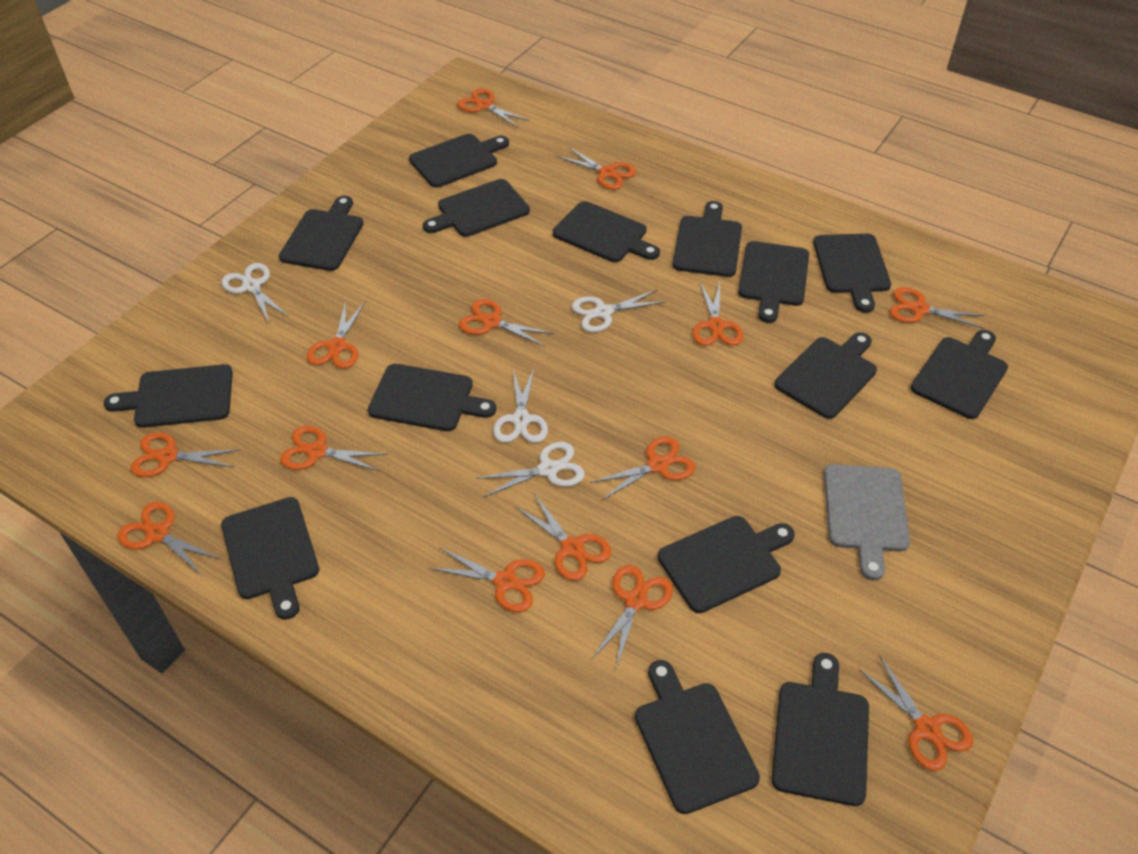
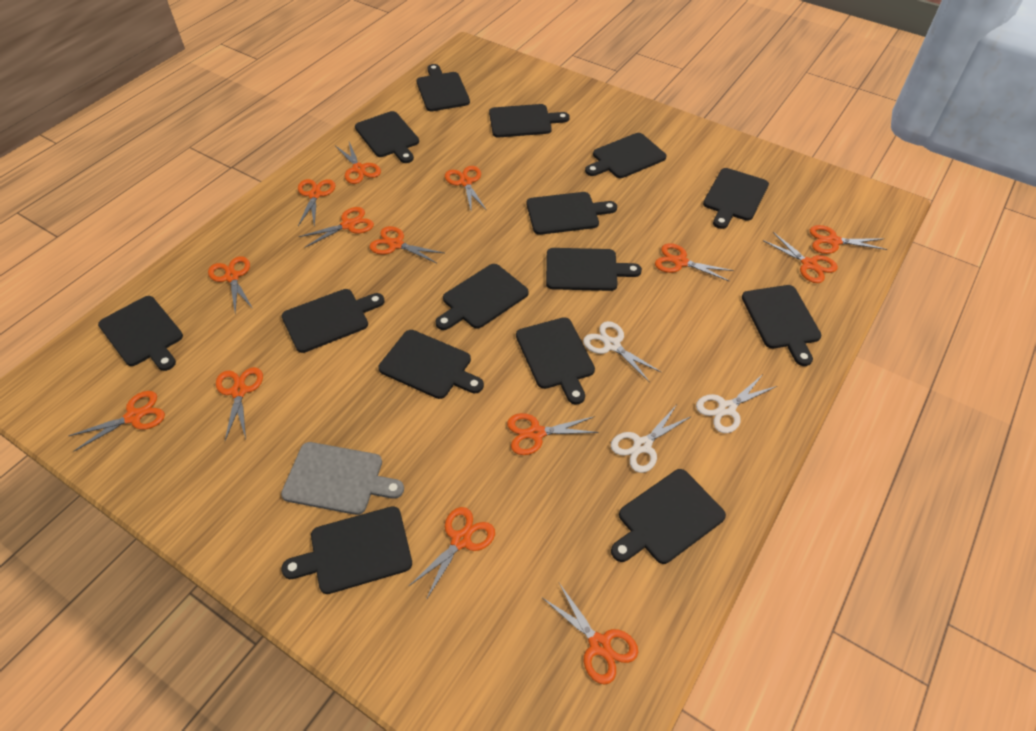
white scissors: [221,263,289,325] [476,442,585,497] [493,369,548,443] [572,289,666,332] = 4 -> [583,321,662,383] [611,406,692,473] [696,374,777,433] = 3

